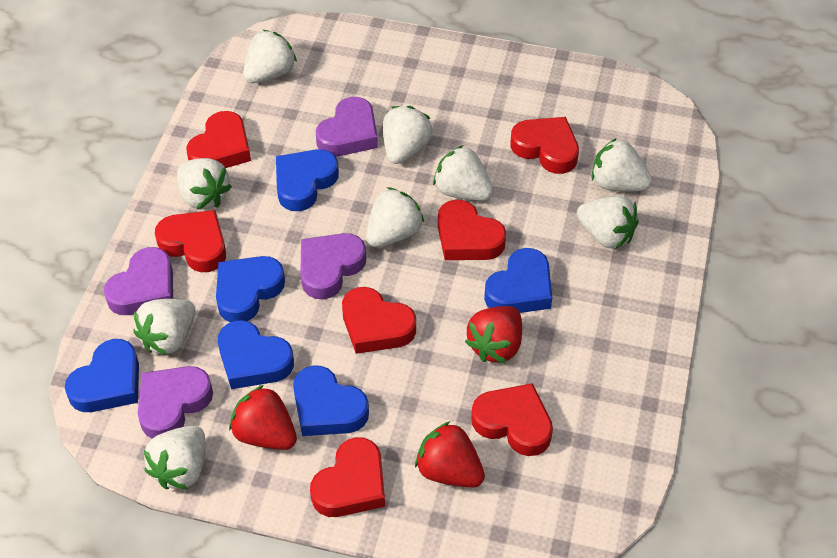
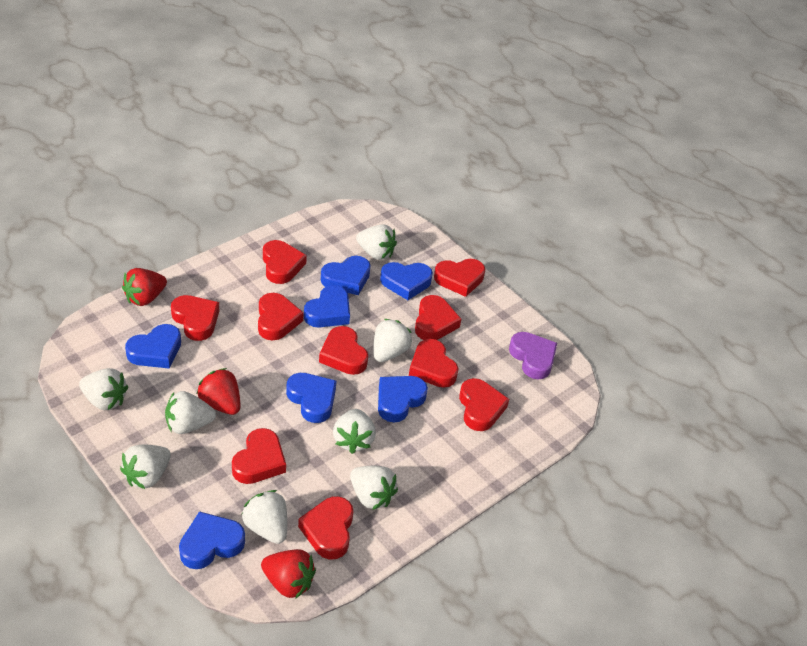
blue heart: [65,339,139,412] [216,256,285,322] [218,320,294,389] [276,149,339,211] [293,366,369,436] [484,248,552,313] = 6 -> [125,324,181,369] [179,511,245,569] [286,373,337,423] [304,285,350,328] [321,256,371,295] [378,376,428,422] [380,262,433,300] = 7
purple heart: [104,247,173,315] [138,366,213,438] [300,233,366,299] [316,97,378,156] = 4 -> [509,332,557,379] = 1
red heart: [155,210,226,272] [186,111,251,168] [310,437,385,517] [342,287,416,354] [438,200,506,260] [471,383,553,456] [510,117,579,174] = 7 -> [171,295,219,341] [232,428,286,484] [258,293,304,340] [263,240,307,284] [298,496,353,560] [319,326,368,375] [409,339,458,388] [415,295,461,340] [434,259,485,297] [459,378,509,431] = 10
white strawberry: [134,299,195,355] [144,426,205,489] [177,158,232,210] [243,30,297,83] [366,187,424,247] [383,106,433,164] [433,145,493,201] [577,195,639,249] [592,138,652,191] = 9 -> [79,368,128,410] [120,445,171,489] [165,391,216,434] [241,490,287,544] [333,409,376,454] [350,466,398,510] [356,224,397,260] [373,319,412,362] = 8

